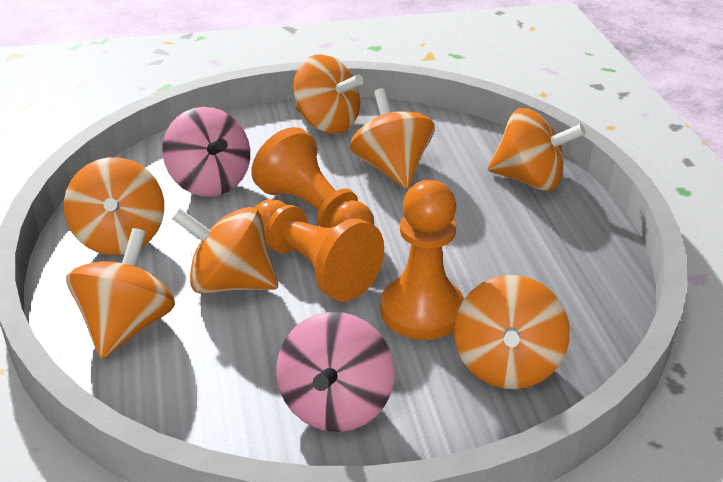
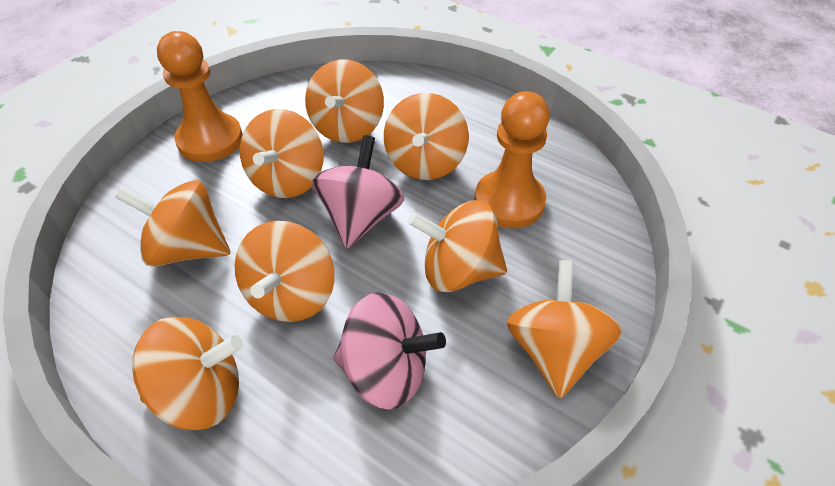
orange pawn: [251,127,374,228] [254,199,384,302] [381,180,464,340] = 3 -> [157,31,243,162] [475,91,550,228] = 2
orange spinning top: [64,157,164,255] [66,228,175,359] [172,207,278,294] [294,54,364,134] [350,88,435,189] [454,275,570,389] [488,108,586,191] = 7 -> [115,180,230,267] [132,317,243,430] [235,221,334,322] [240,109,323,198] [305,60,384,143] [384,93,469,180] [408,200,507,292] [507,260,622,399] = 8

